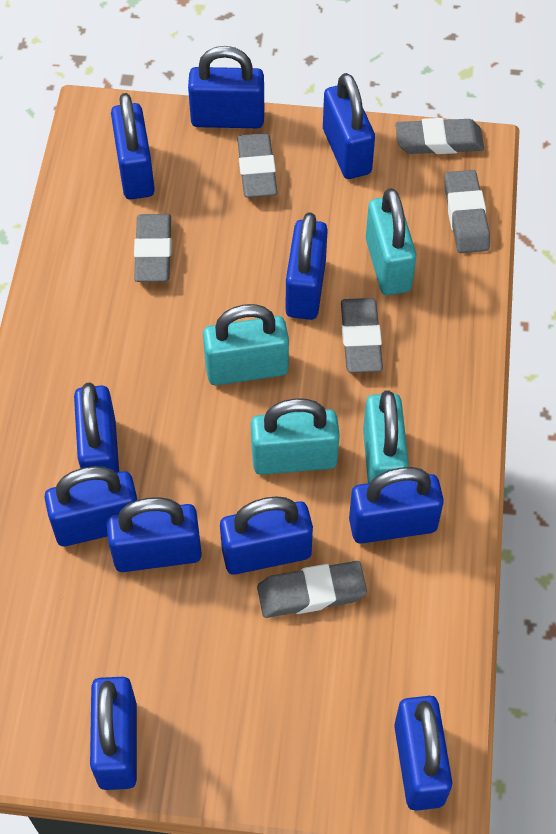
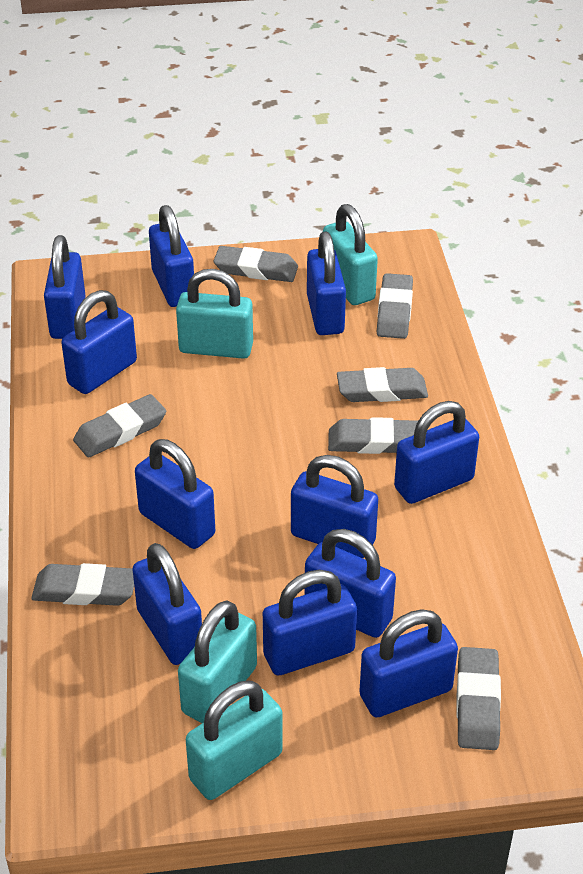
grey eraser: [134,214,172,282] [237,133,278,198] [257,561,367,618] [341,298,383,373] [395,118,484,154] [444,170,490,253] = 6 -> [31,563,134,606] [73,394,166,458] [214,246,298,282] [328,417,418,454] [337,367,428,402] [377,273,413,339] [456,647,501,750] = 7

